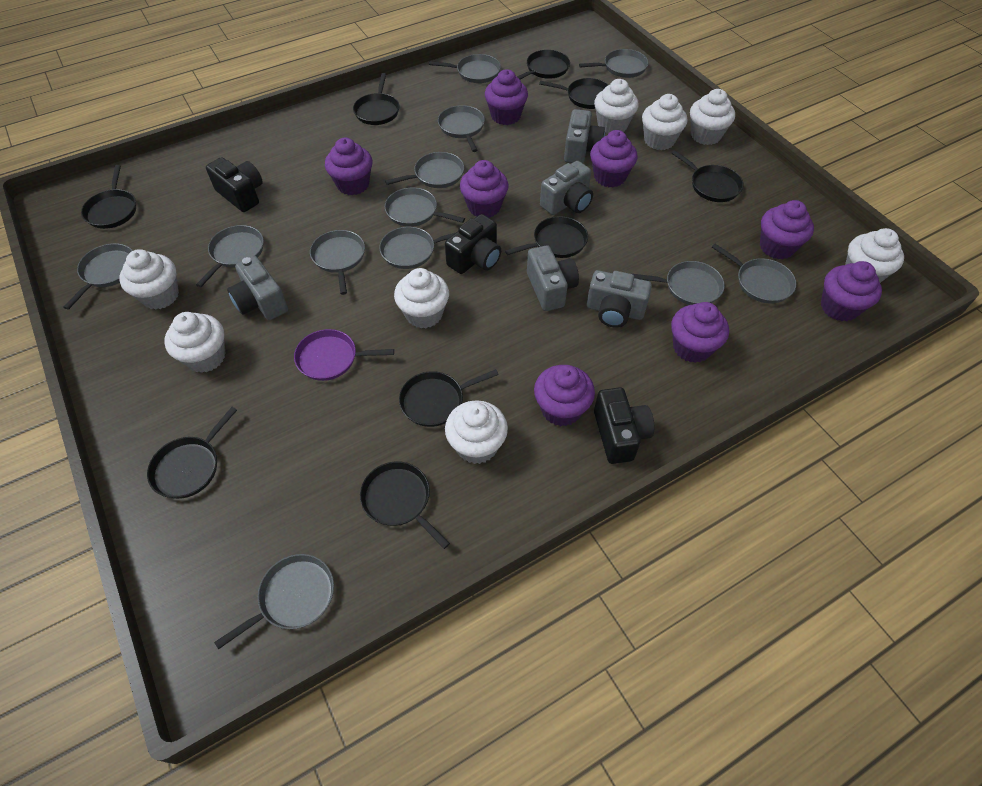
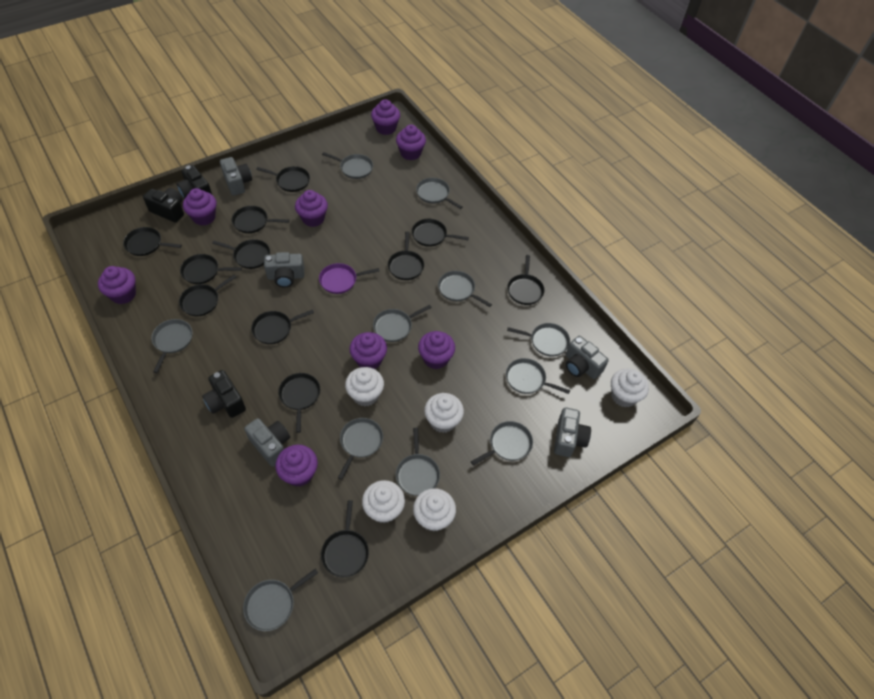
black pan: [81,165,136,229] [147,407,237,499] [353,73,399,125] [360,461,450,549] [399,369,499,427] [505,216,588,258] [517,50,570,80] [539,78,609,109] [671,150,744,202] = 9 -> [123,227,182,256] [179,275,236,316] [180,254,242,284] [212,239,270,269] [232,206,289,233] [251,309,314,344] [256,166,310,192] [278,373,320,433] [321,500,369,577] [388,232,424,280] [412,219,469,247] [507,255,545,305] = 12
grey pan: [63,243,133,310] [196,225,264,287] [214,554,334,649] [310,230,365,295] [379,227,455,269] [385,152,464,188] [385,187,465,227] [429,54,501,83] [438,105,485,152] [579,49,649,78] [633,261,725,305] [712,244,796,304] = 12 -> [151,319,193,373] [243,568,318,631] [322,152,373,179] [338,418,383,480] [373,305,432,342] [396,428,440,496] [416,178,462,209] [438,271,492,307] [471,421,533,465] [506,358,570,394] [507,323,570,357] = 11
white cupcake: [119,249,179,310] [164,312,226,373] [394,268,449,328] [445,400,508,464] [594,79,639,134] [642,94,687,150] [690,89,735,145] [845,228,904,283] = 8 -> [345,367,384,406] [362,480,405,523] [413,488,456,532] [424,393,464,433] [611,368,649,407] = 5

